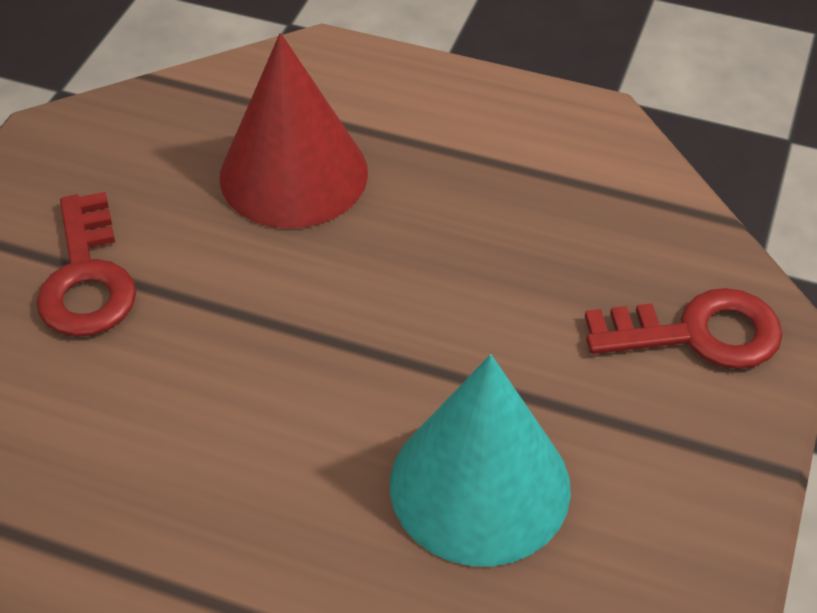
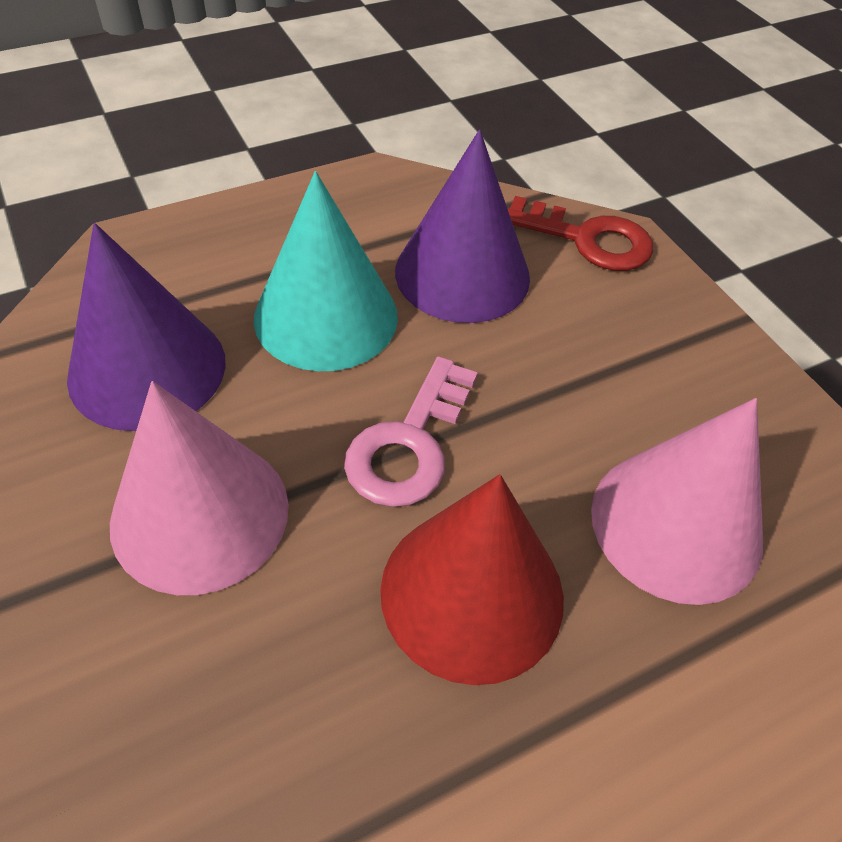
pink cone: none = 0 -> [110,381,289,595] [591,398,763,605] = 2
pink key: none = 0 -> [344,356,478,507] = 1
purple cone: none = 0 -> [67,223,226,431] [395,130,530,323] = 2
red key: [37,192,136,337] [585,288,783,369] = 2 -> [507,196,653,271] = 1

